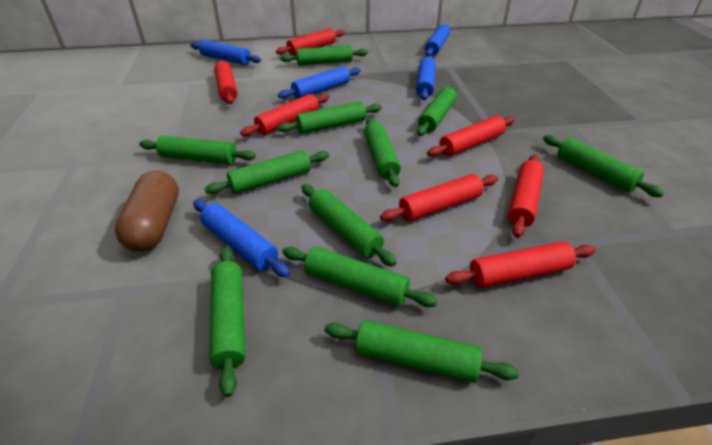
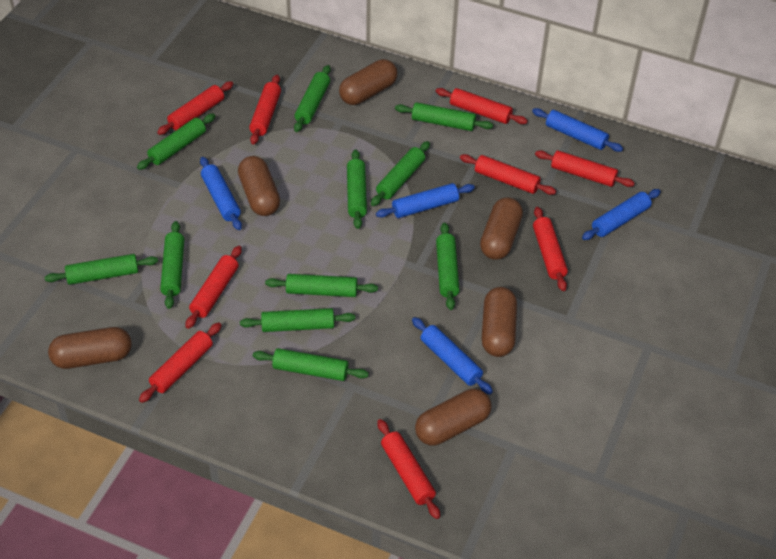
brown capsule: [115,170,179,252] = 1 -> [48,327,132,369] [238,156,280,216] [339,59,398,105] [415,389,492,446] [480,197,523,260] [482,287,517,357] = 6
red rolling pin: [214,60,237,104] [240,94,329,136] [276,28,345,55] [380,174,498,221] [427,116,515,157] [445,241,596,288] [508,154,544,238] = 7 -> [139,322,222,403] [157,81,233,135] [185,246,242,329] [249,75,281,145] [377,419,440,519] [435,88,528,124] [460,154,556,195] [533,207,568,291] [535,150,635,187] = 9

